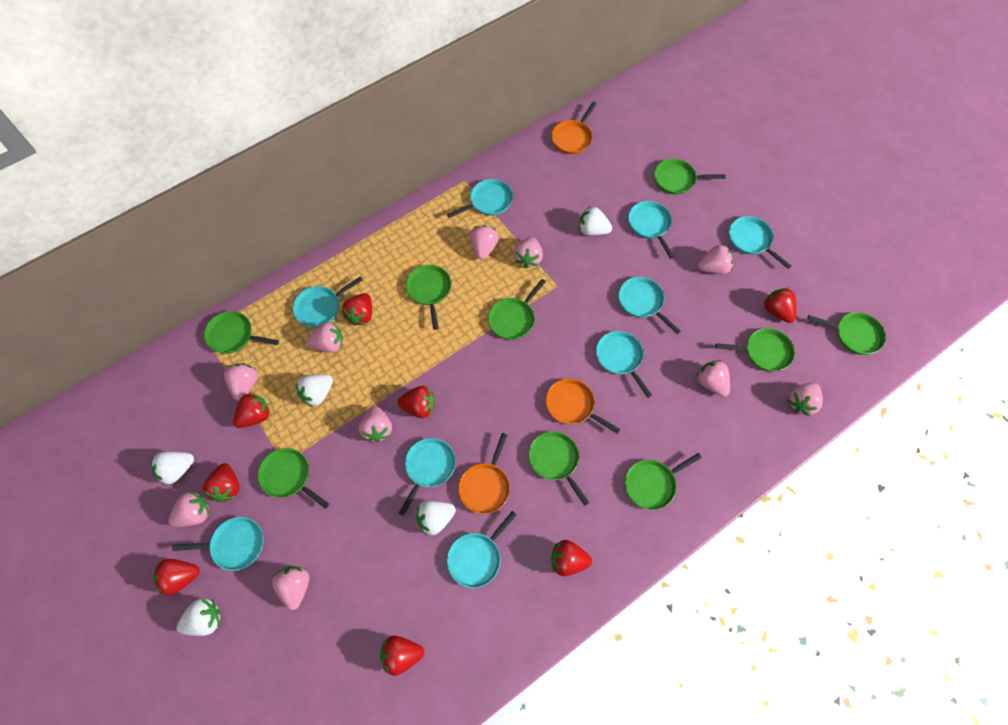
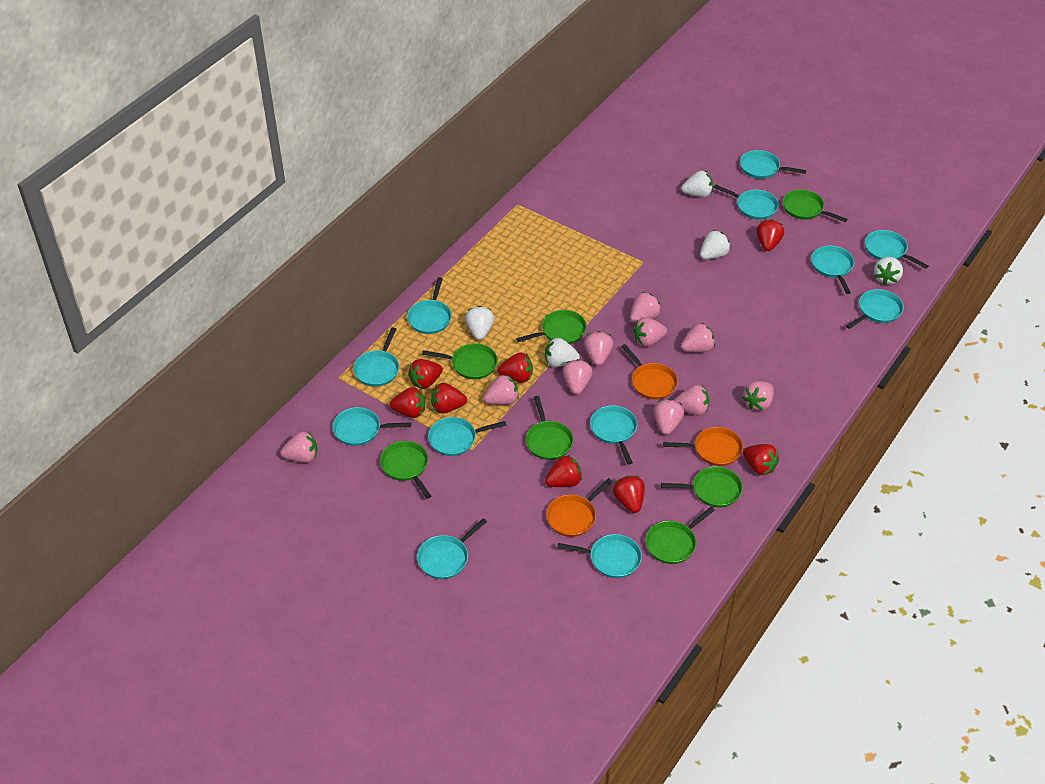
green pan: [204,311,279,354] [258,448,329,509] [406,265,451,330] [488,279,546,340] [529,431,590,506] [625,453,702,510] [654,159,725,194] [716,328,795,372] [807,312,886,355] = 9 -> [380,441,431,499] [422,343,498,379] [516,310,587,344] [526,396,573,460] [646,507,715,564] [661,466,743,507] [783,189,848,222] = 7
turquoise pan: [172,517,263,571] [293,276,363,328] [399,438,456,516] [447,179,513,218] [447,511,517,588] [596,331,652,398] [618,277,681,334] [628,201,674,259] [729,216,791,269] = 9 -> [332,407,411,446] [353,327,399,387] [407,277,452,334] [417,518,487,579] [428,417,506,456] [557,534,642,578] [590,405,637,465] [713,184,779,220] [740,150,806,179] [811,245,854,294] [846,289,904,329] [865,230,929,269] = 12

